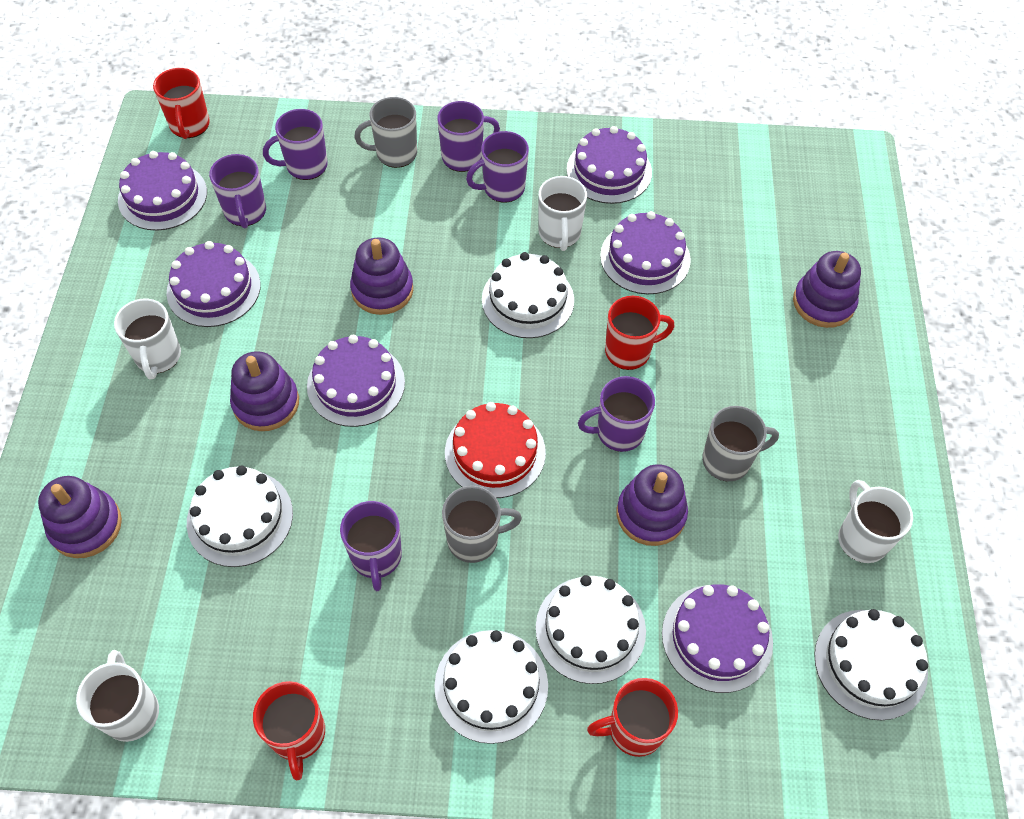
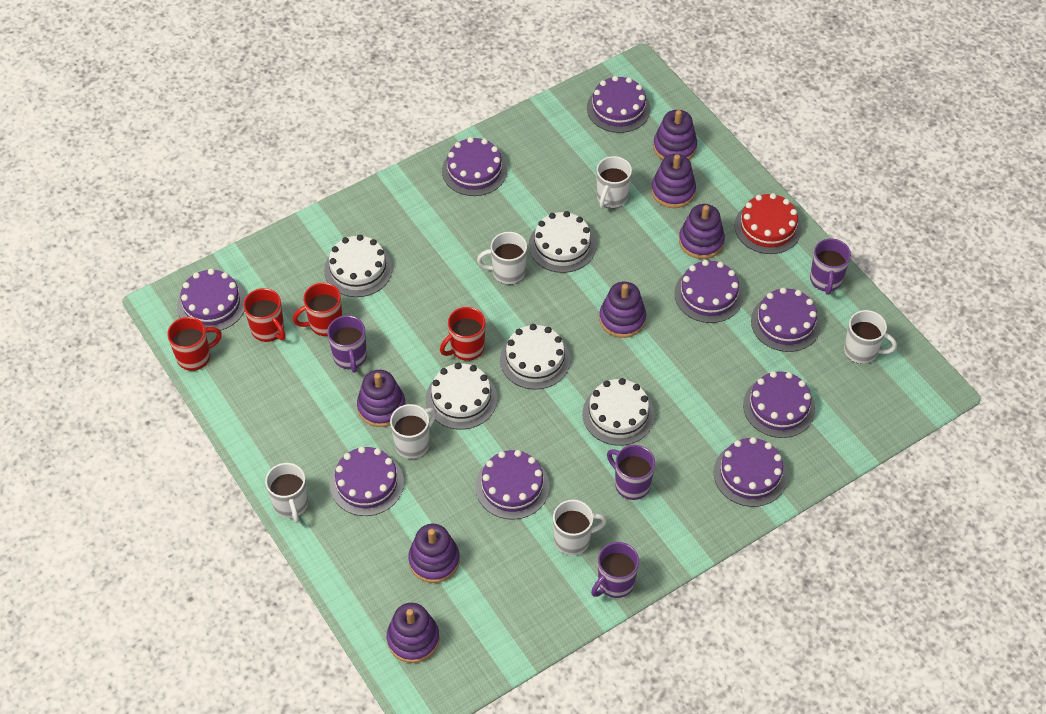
grey mug: [354,97,417,168] [442,486,522,563] [702,406,779,481] = 3 -> none = 0
purple cake: [118,151,207,231] [167,241,261,327] [307,335,405,427] [567,126,652,204] [600,211,691,294] [662,584,773,693] = 6 -> [177,269,246,331] [330,446,404,516] [442,137,507,196] [475,450,549,520] [587,76,651,133] [674,260,743,323] [714,437,788,507] [743,371,815,438] [751,287,821,352] = 9
purple mug: [209,154,266,229] [263,109,328,180] [340,501,402,591] [437,101,500,172] [466,131,529,202] [578,376,655,452] = 6 -> [327,315,367,373] [591,542,639,598] [607,445,655,500] [810,238,851,295] = 4
purple stacking toy: [38,476,122,558] [230,351,299,431] [350,237,413,315] [617,464,688,546] [793,251,861,328] = 5 -> [357,370,406,427] [387,603,440,663] [408,524,460,583] [599,282,646,338] [651,154,696,208] [653,110,697,160] [679,204,725,259] = 7
white mug: [76,650,159,742] [114,299,181,379] [538,176,587,251] [838,480,913,563] = 4 -> [265,463,308,523] [390,404,437,459] [477,232,527,285] [553,500,607,555] [597,156,632,209] [844,310,897,364] = 6

